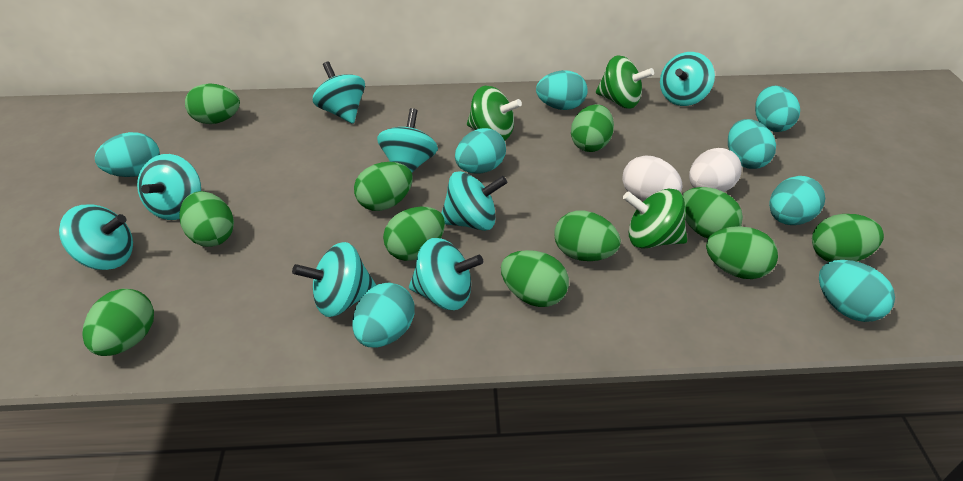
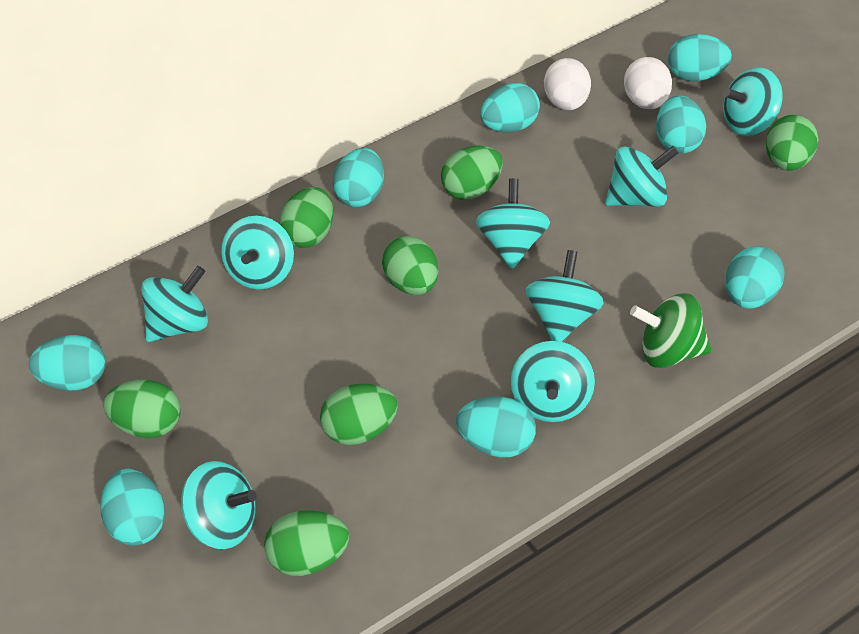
green egg: [82,289,154,356] [179,191,234,247] [185,83,240,124] [354,162,413,211] [383,207,445,261] [501,250,569,307] [554,211,621,261] [571,104,614,152] [682,187,743,238] [706,226,778,279] [812,214,884,262] = 11 -> [103,380,181,438] [264,510,349,576] [279,187,333,248] [320,384,398,445] [382,236,439,295] [441,145,503,200] [766,115,818,171] = 7
green spinning top: [467,86,522,141] [596,55,654,109] [623,189,687,249] = 3 -> [630,293,712,368] = 1

